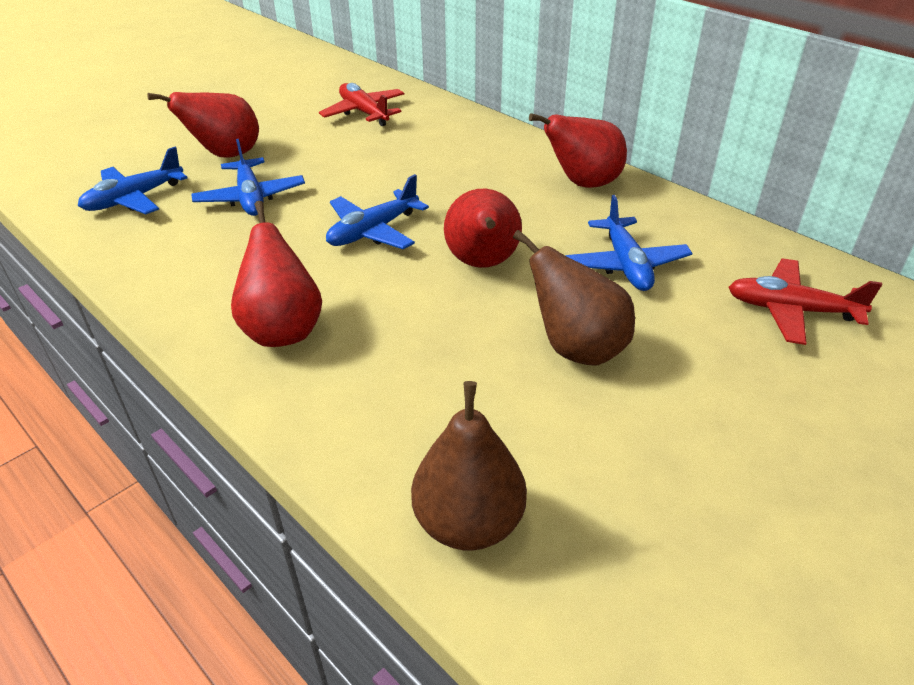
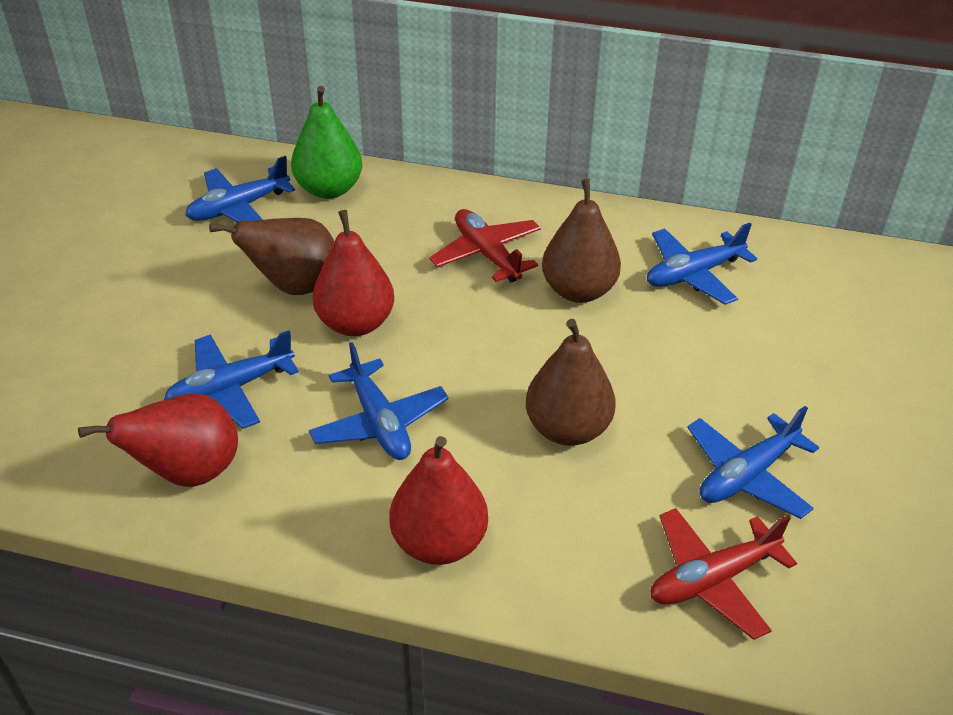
blue plane: [78,147,187,214] [191,139,305,216] [326,174,429,249] [565,195,692,291] = 4 -> [164,330,299,429] [185,156,295,223] [309,342,449,460] [647,223,757,305] [687,406,819,519] = 5
brown pear: [411,381,527,551] [513,230,635,366] = 2 -> [209,218,334,295] [526,319,616,446] [542,179,621,303] = 3
green pear: none = 0 -> [291,86,362,199] = 1
red pear: [147,92,259,158] [231,201,322,347] [444,189,522,268] [529,113,627,188] = 4 -> [78,393,238,487] [312,210,394,336] [389,436,488,565] = 3

